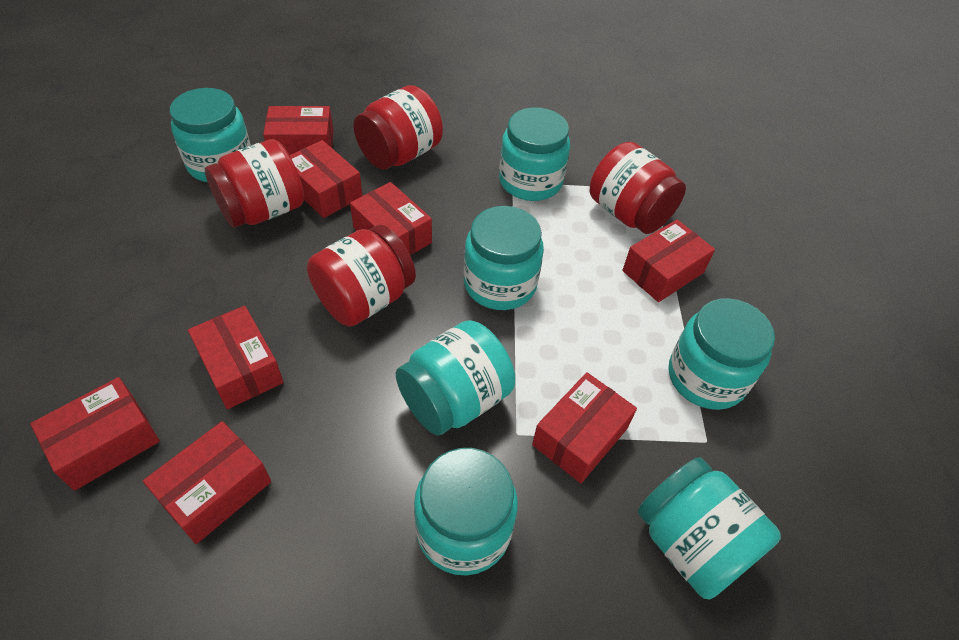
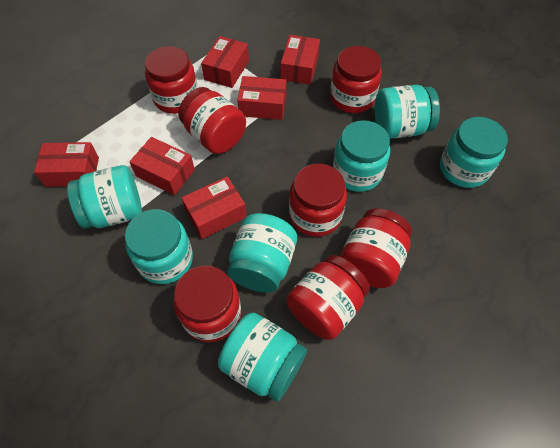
red box: [30,377,160,491] [143,421,271,544] [188,306,284,409] [263,106,334,155] [290,140,362,218] [350,182,432,256] [532,372,637,483] [622,219,715,302] = 8 -> [34,142,99,187] [129,137,195,195] [182,176,247,239] [201,36,249,88] [237,76,286,120] [281,35,320,85] = 6
red jar: [205,139,304,228] [307,225,416,327] [353,85,443,170] [590,142,686,234] = 4 -> [145,46,198,114] [174,265,241,342] [178,87,246,154] [286,255,370,340] [289,164,347,237] [330,46,382,113] [340,208,412,288] = 7

